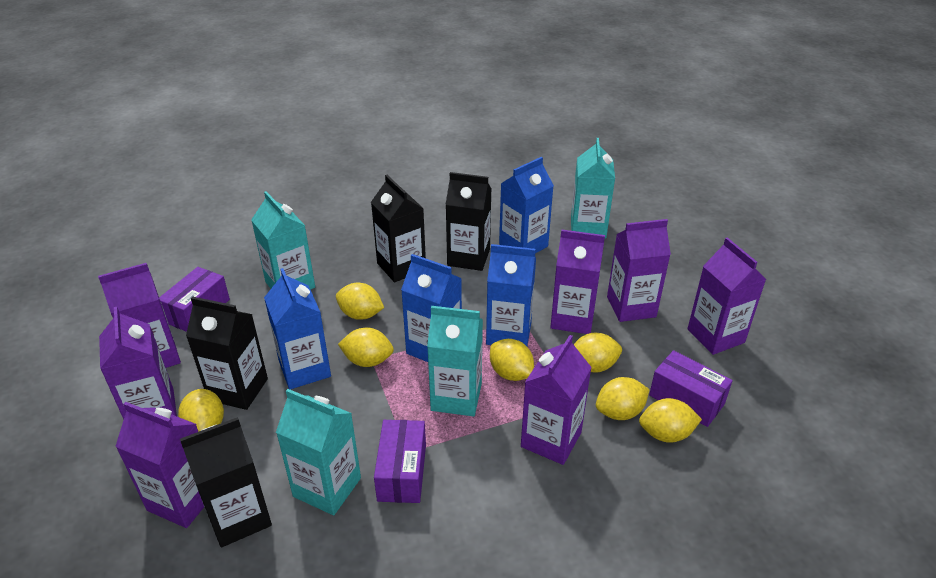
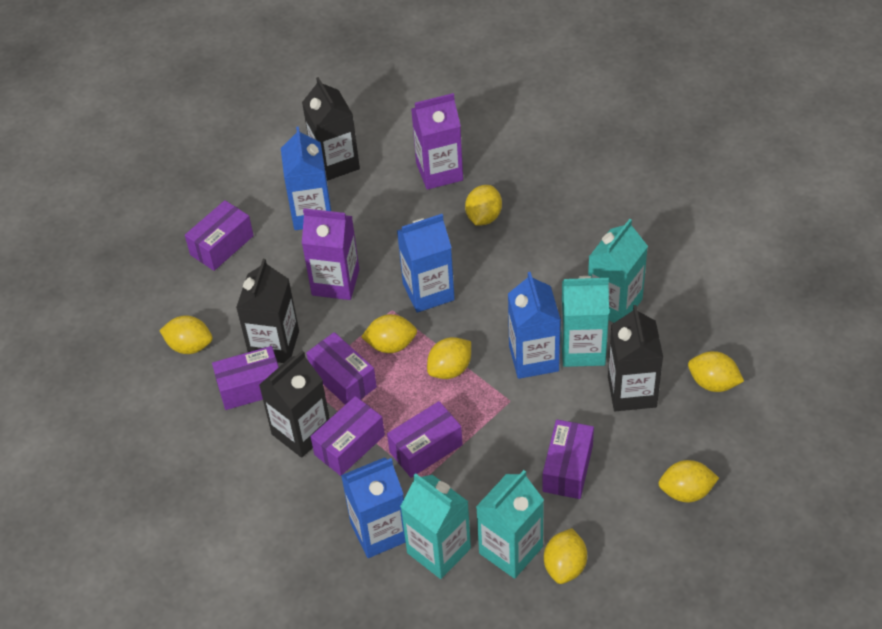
purple box: [159,267,230,332] [374,420,426,503] [649,350,733,427] = 3 -> [185,200,254,271] [212,346,279,410] [306,332,377,405] [310,396,385,476] [387,401,463,478] [542,419,594,499] = 6
purple carton: [98,263,181,368] [99,307,177,419] [115,402,204,528] [521,335,592,465] [550,230,605,334] [607,219,671,322] [687,237,766,355] = 7 -> [302,208,359,300] [411,93,463,190] = 2

